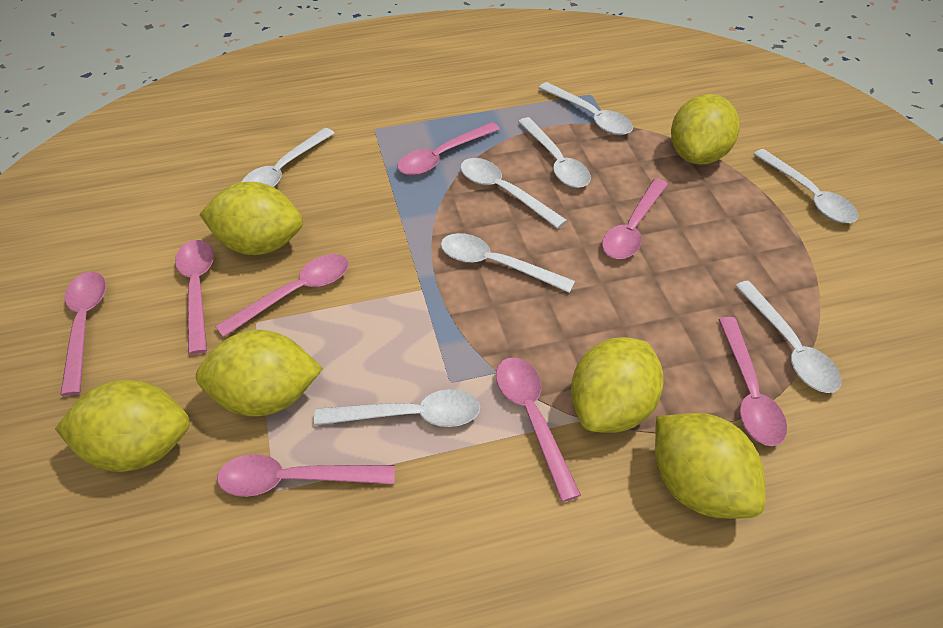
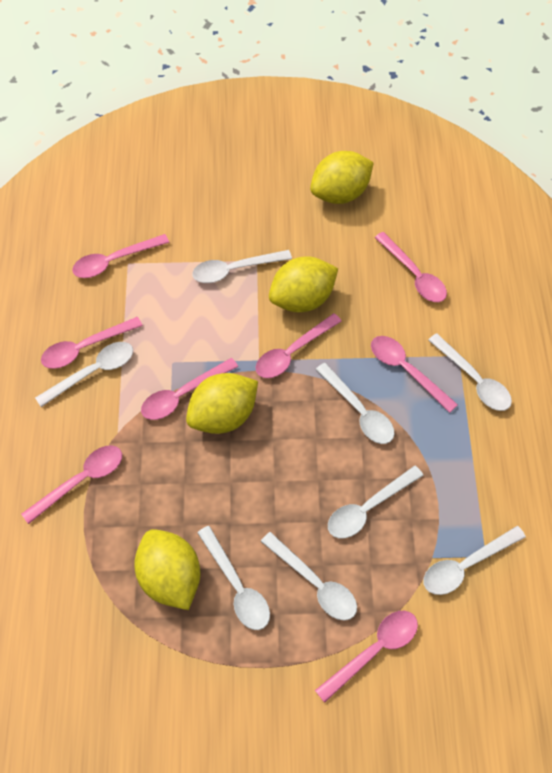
yellow lemon: [55,380,190,472] [196,330,323,416] [199,182,303,255] [571,337,663,433] [655,413,766,519] [671,94,740,165] = 6 -> [134,529,200,610] [186,373,258,434] [269,256,338,312] [310,151,374,204] = 4

